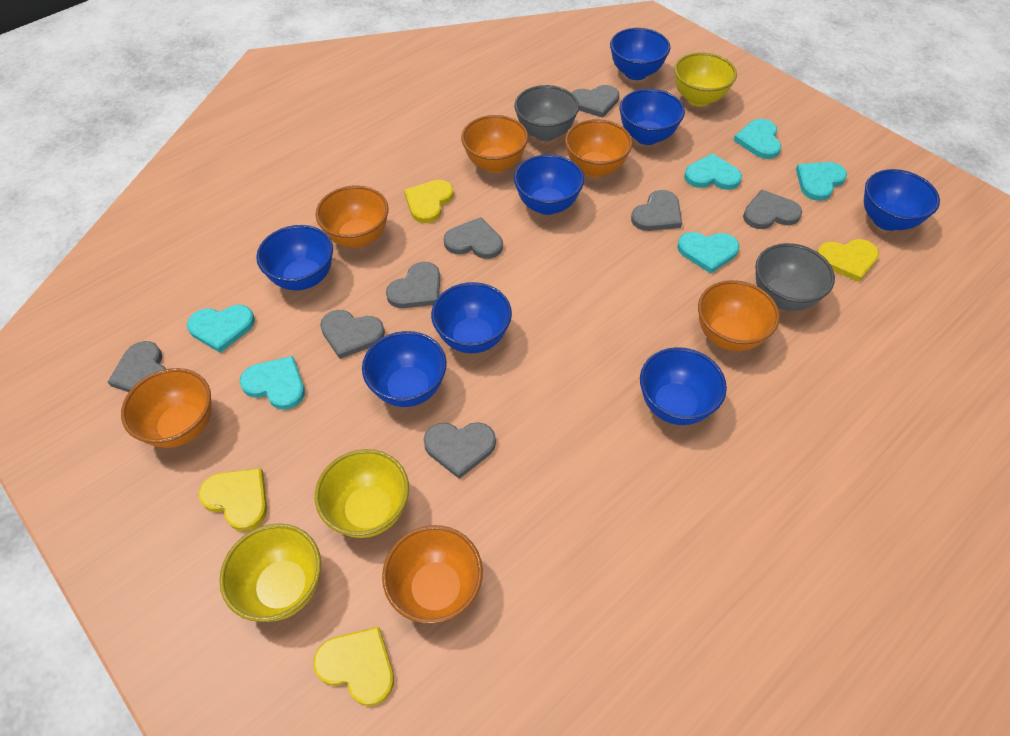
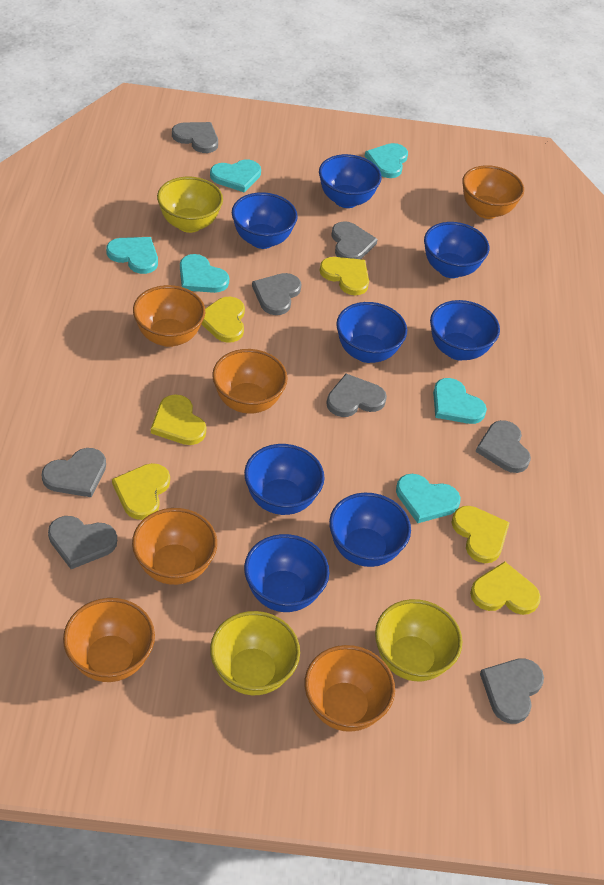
grey bowl: [514,85,579,141] [755,243,835,311] = 2 -> none = 0
yellow heart: [198,468,267,531] [313,626,394,706] [404,180,454,223] [817,239,879,282] = 4 -> [112,463,170,520] [151,394,207,445] [202,297,245,343] [319,257,369,295] [452,506,510,563] [470,561,541,615] = 6

